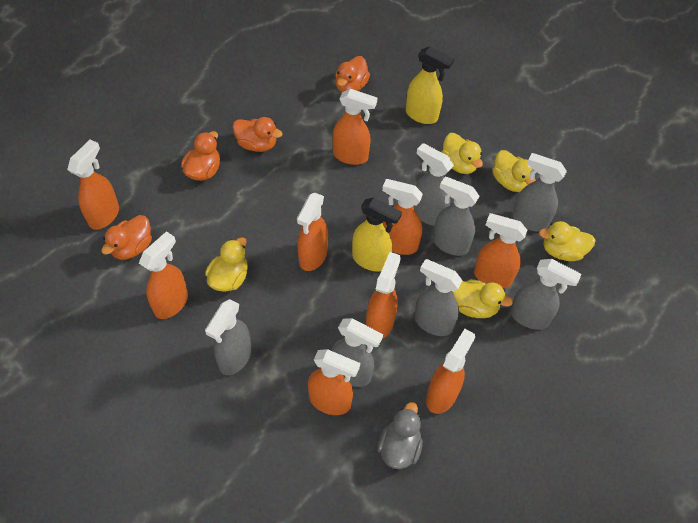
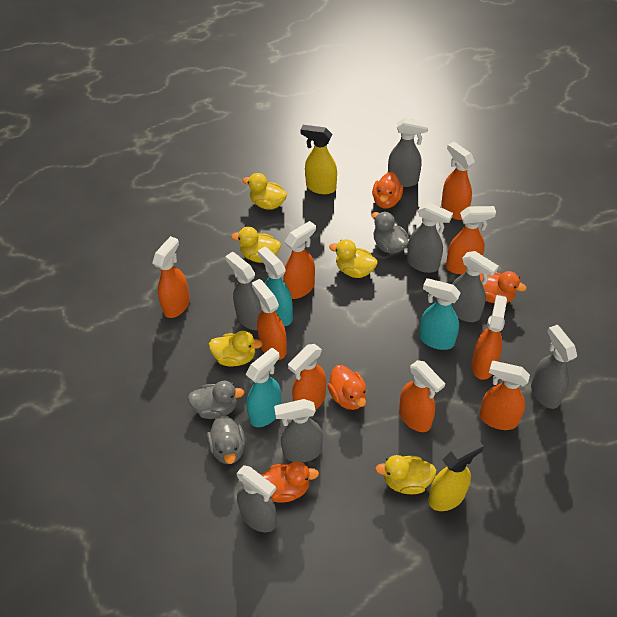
grey duck: [378,402,423,469] = 1 -> [188,381,245,419] [207,415,245,464] [372,211,409,254] = 3
turquoise spray bottle: none = 0 -> [245,347,282,427] [258,247,293,326] [419,278,461,350] = 3

